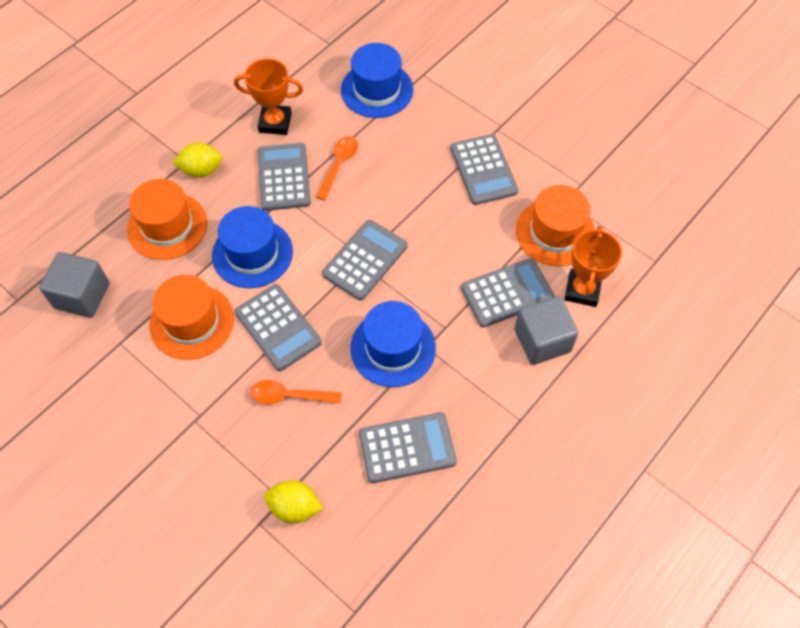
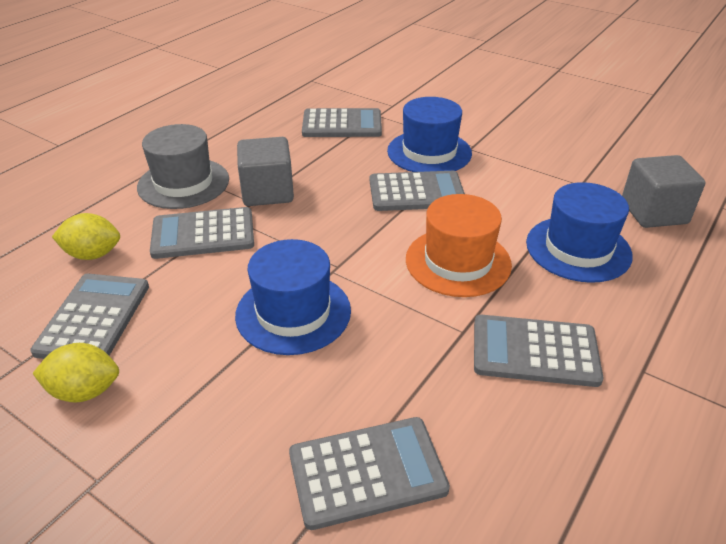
grey hat: none = 0 -> [137,124,229,209] = 1
orange hat: [127,179,207,260] [150,275,234,360] [516,185,595,266] = 3 -> [406,194,512,297] = 1
orange spoon: [250,380,342,404] [316,136,358,200] = 2 -> none = 0
orange trophy: [234,58,303,135] [565,225,622,307] = 2 -> none = 0

